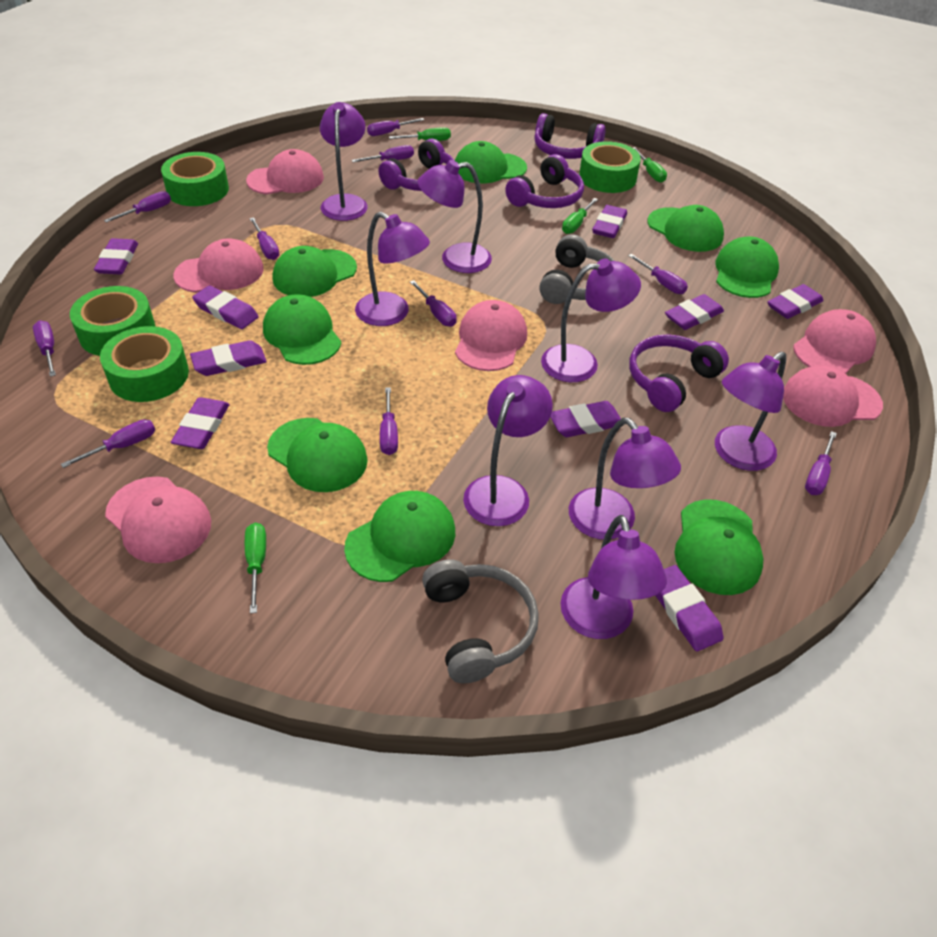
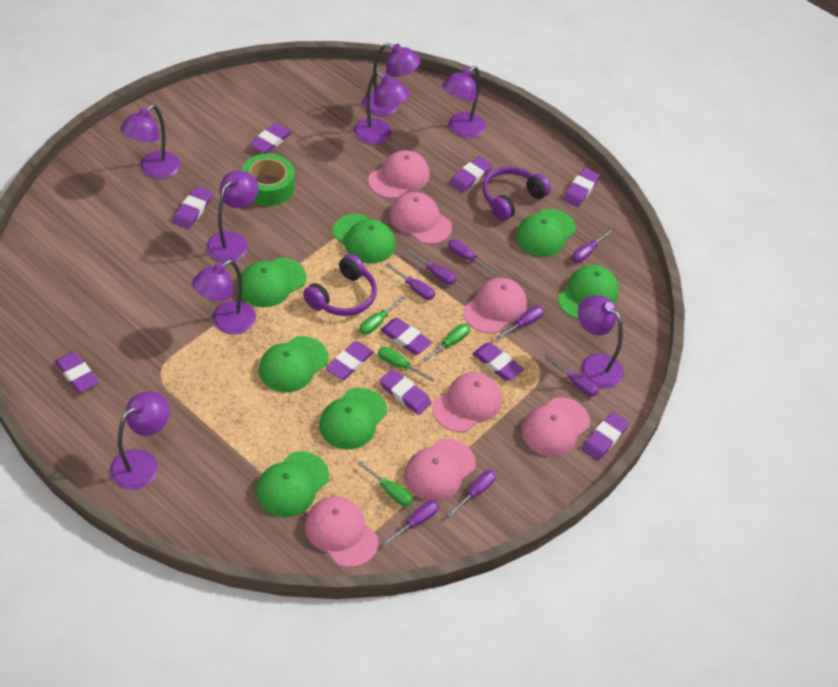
green cap: [263,294,341,365] [267,418,368,492] [273,246,357,297] [344,491,455,582] [455,141,527,183] [647,205,724,252] [675,499,764,595] [715,236,779,298] = 8 -> [241,258,306,307] [256,451,329,517] [259,336,329,393] [319,388,387,449] [333,214,396,263] [516,209,576,257] [558,265,619,319] = 7
green tape: [70,286,155,356] [100,326,189,402] [161,152,229,206] [579,141,641,193] = 4 -> [242,154,294,206] = 1
grey headphones: [422,559,539,683] [539,234,614,304] = 2 -> none = 0
pink cap: [105,476,211,563] [174,238,264,293] [246,149,324,195] [455,300,527,371] [783,365,883,427] [793,309,876,374] = 6 -> [305,496,378,568] [368,150,430,199] [390,192,452,244] [404,438,476,501] [432,372,502,432] [463,278,527,334] [521,397,590,457] = 7
purple eraser: [94,238,138,274] [171,397,229,449] [190,340,267,376] [192,285,258,329] [550,401,621,437] [592,205,627,238] [655,565,723,651] [665,294,724,330] [767,284,823,319] = 9 -> [55,351,99,393] [173,187,212,229] [250,123,292,154] [326,341,374,380] [379,369,432,415] [380,318,432,355] [449,156,492,193] [472,342,524,381] [563,168,600,207] [582,412,629,461] = 10
purple headphones: [378,139,455,191] [505,154,584,208] [534,113,606,159] [629,334,729,412] = 4 -> [303,254,377,316] [483,166,551,221] = 2
purple screwdriver: [33,320,56,377] [61,419,155,468] [104,191,171,223] [250,218,279,260] [352,145,414,162] [367,118,424,136] [380,387,398,455] [410,280,457,327] [628,254,688,294] [805,431,837,495] = 10 -> [383,500,439,545] [385,263,435,300] [406,249,456,285] [447,470,496,517] [448,239,497,275] [495,306,544,340] [545,356,599,397] [572,229,612,263] = 8

